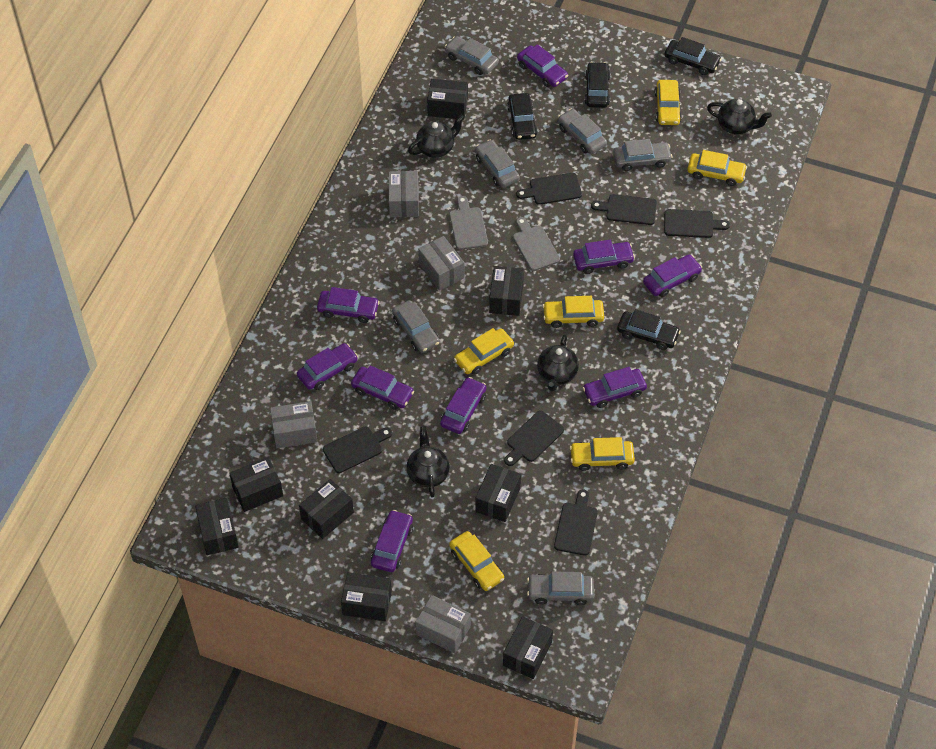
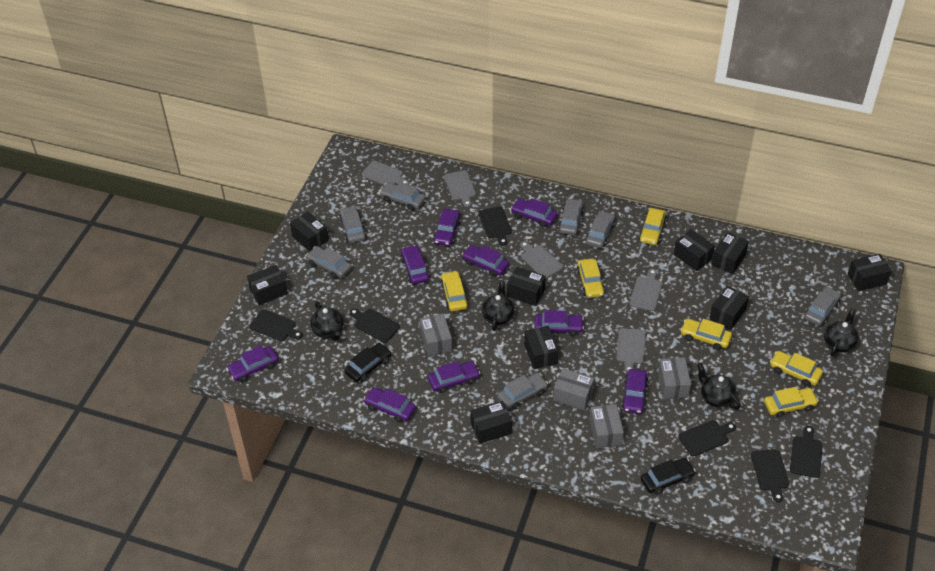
black box: [195,498,239,555] [229,457,283,512] [299,479,354,539] [341,572,392,621] [427,79,468,120] [475,464,521,522] [489,266,524,316] [503,616,553,679] = 8 -> [247,265,288,305] [290,211,329,251] [471,401,512,444] [507,266,546,306] [524,326,558,369] [674,229,715,271] [709,286,749,330] [711,232,749,274] [848,254,892,291] = 9
black car: [507,93,538,140] [584,62,611,108] [617,309,681,350] [664,37,722,75] = 4 -> [344,343,391,382] [640,458,696,495] = 2
grey car: [392,300,440,353] [445,36,499,75] [475,140,520,188] [527,571,594,605] [558,109,607,154] [613,139,672,171] = 6 -> [306,246,352,279] [339,206,366,243] [380,182,426,210] [497,373,548,409] [558,198,584,235] [586,211,615,248] [804,286,841,326] = 7
grey cutting board: [449,196,488,250] [513,217,560,271] = 2 -> [362,161,409,186] [444,170,476,207] [520,241,563,279] [616,328,646,373] [629,269,663,311] = 5

